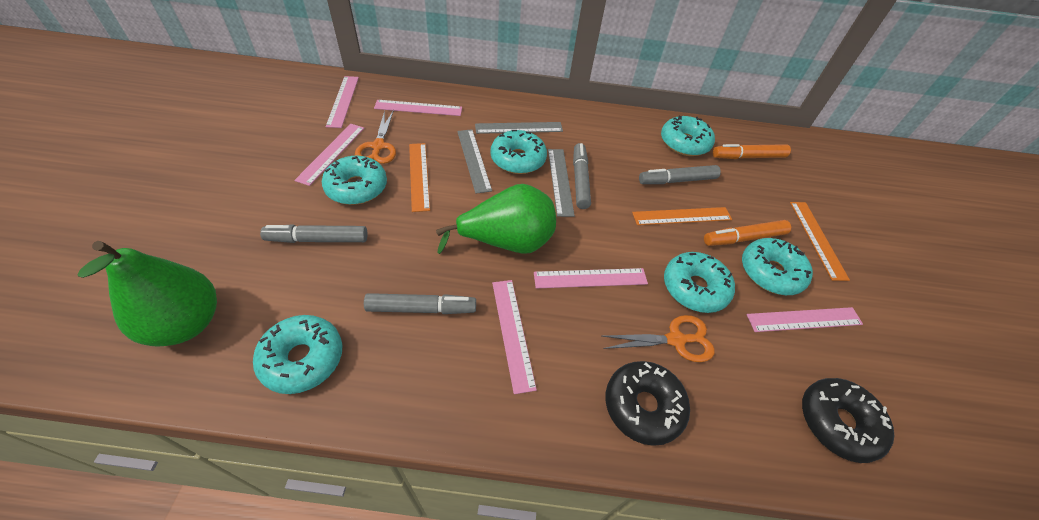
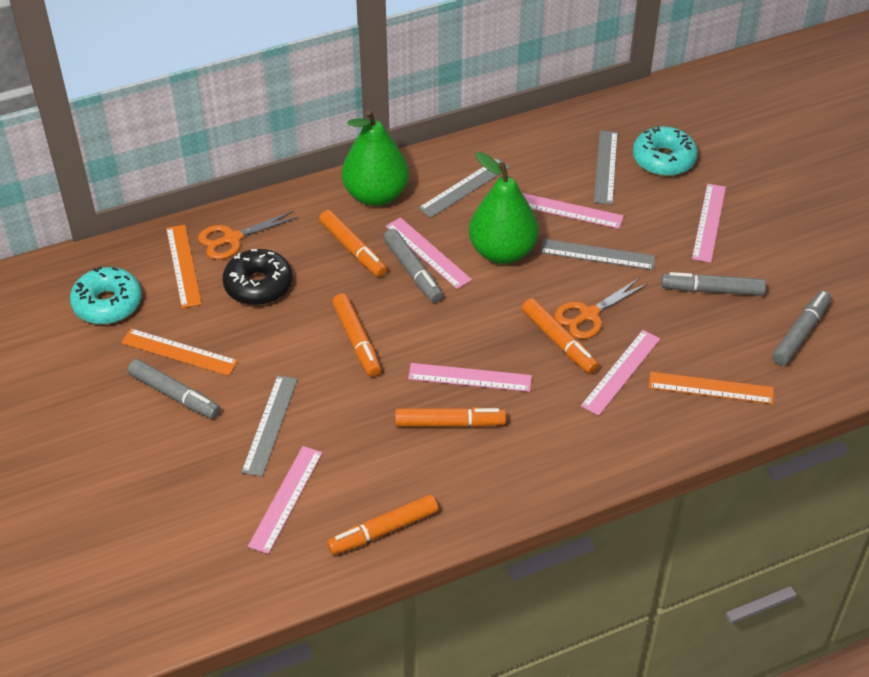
black donut: [606,361,690,446] [802,378,894,463] = 2 -> [223,249,293,305] = 1
grey ruler: [457,129,492,194] [475,122,563,134] [548,149,575,217] = 3 -> [241,375,298,477] [418,158,510,218] [540,239,655,270] [594,131,618,204] = 4
orange marker: [704,220,791,246] [713,144,791,159] = 2 -> [319,210,387,277] [327,495,438,555] [332,293,381,377] [395,407,506,428] [522,298,599,374] = 5
turquoise donut: [253,315,342,394] [322,156,387,205] [491,130,547,174] [661,116,715,156] [664,252,735,313] [742,238,813,295] = 6 -> [70,266,142,324] [633,126,698,176] = 2

